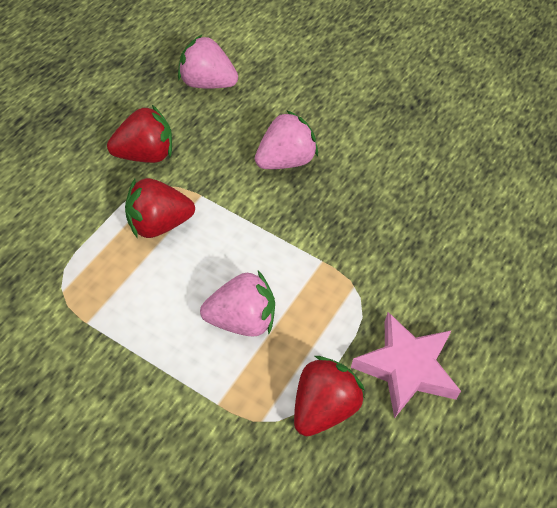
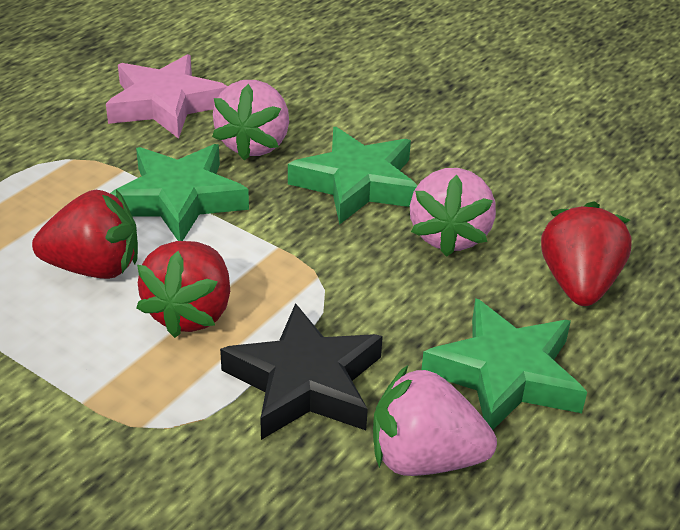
black star: none = 0 -> [220,303,383,440] = 1
green star: none = 0 -> [110,144,249,241] [288,127,418,225] [421,298,587,430] = 3

